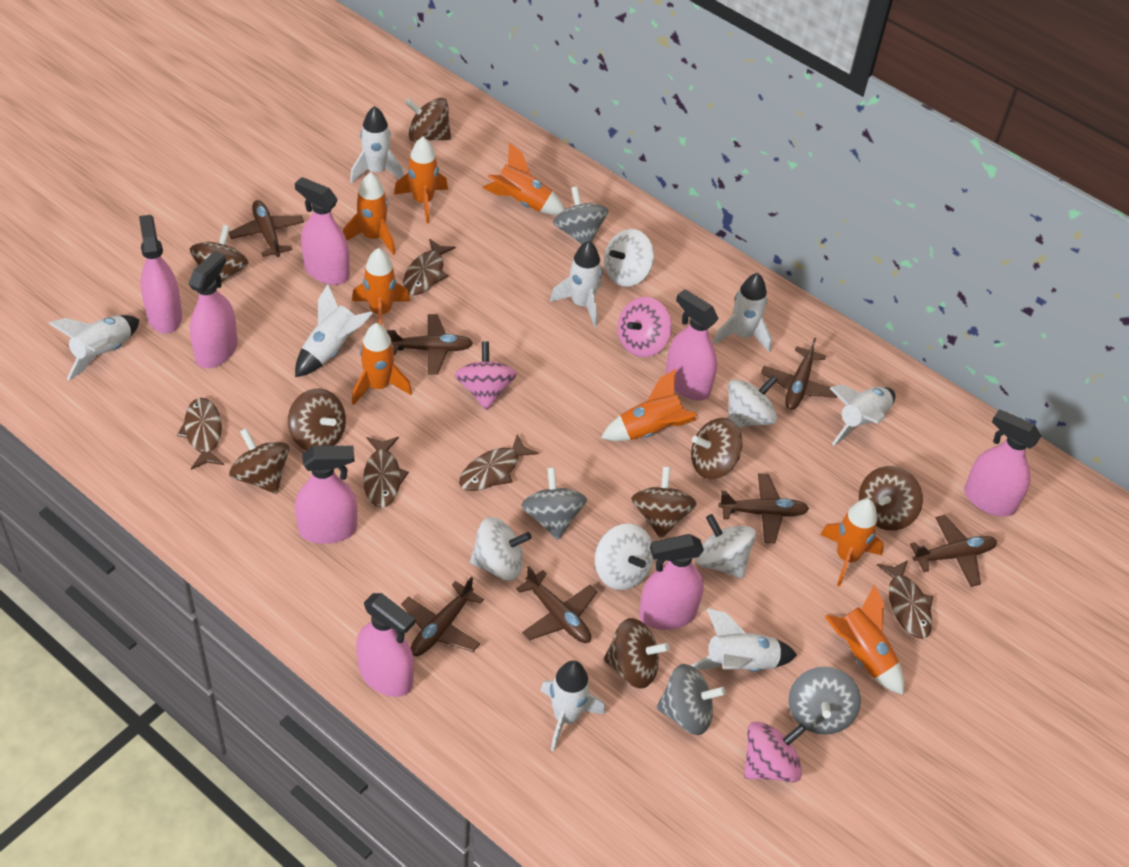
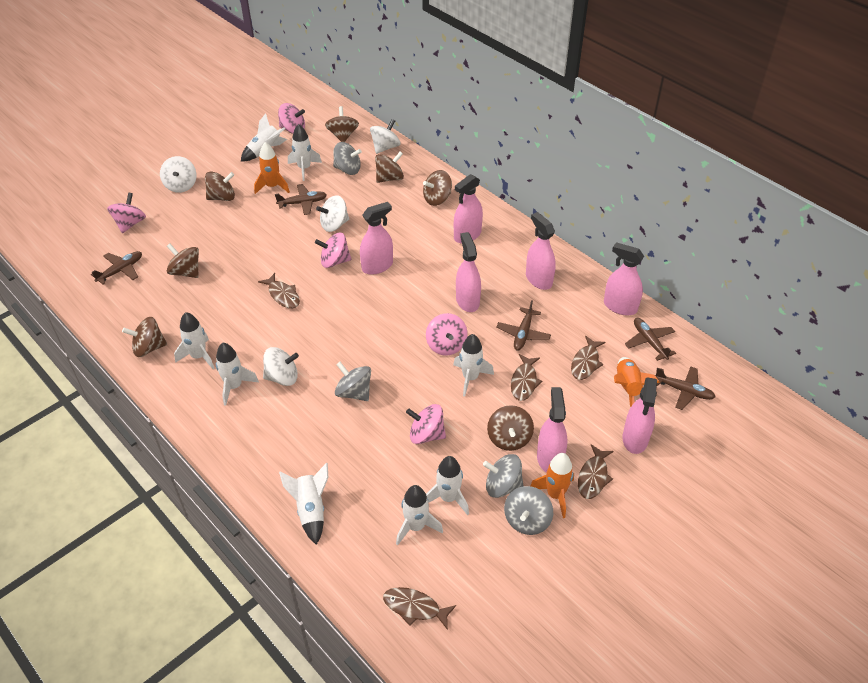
brown plane: [228,200,304,257] [387,314,473,375] [401,577,484,656] [516,566,597,643] [718,473,809,543] [761,338,837,410] [910,515,997,587] = 7 -> [91,251,142,284] [275,184,327,215] [496,300,551,350] [625,318,676,361] [655,366,716,410] = 5
brown spinning top: [190,225,249,283] [229,428,289,494] [288,388,346,451] [405,98,451,142] [603,618,670,688] [631,467,697,539] [691,418,743,479] [859,466,923,530] = 8 -> [122,317,167,357] [167,244,199,278] [205,171,235,201] [325,106,359,142] [375,151,404,183] [423,170,452,206] [487,405,534,451] = 7
orange rocket: [343,172,395,255] [352,248,410,325] [352,323,412,405] [394,137,448,224] [482,142,565,215] [601,369,697,441] [820,499,884,587] [825,584,904,695] = 8 -> [254,142,290,194] [531,453,574,518] [614,357,660,407] = 3
pink spinning top: [455,341,517,410] [618,297,672,357] [744,722,806,782] = 3 -> [107,192,146,233] [278,103,305,134] [315,233,351,268] [406,404,446,444] [426,313,468,356] = 5
pink spray bottle: [139,215,182,334] [189,251,238,368] [295,177,350,285] [295,446,357,544] [356,593,415,697] [639,534,704,630] [665,289,718,401] [964,409,1041,517] = 8 -> [360,202,393,275] [454,174,483,244] [456,232,481,312] [526,212,556,290] [537,387,567,473] [604,242,644,315] [623,377,657,454] = 7
white spinning top: [470,517,531,581] [595,523,654,590] [604,229,654,287] [696,514,756,579] [728,375,777,427] = 5 -> [160,156,196,193] [263,347,299,386] [316,195,349,232] [370,119,401,154] = 4

